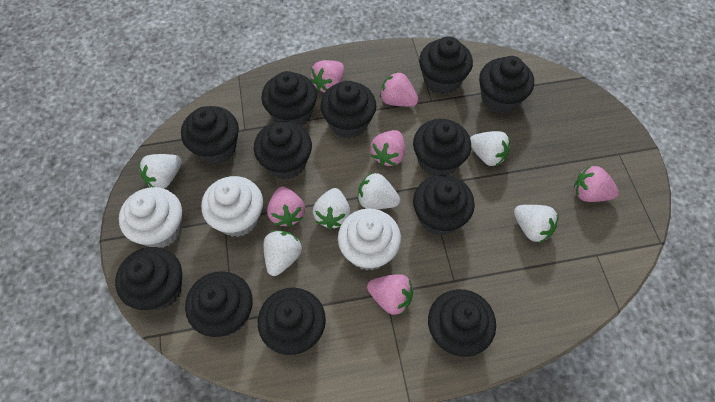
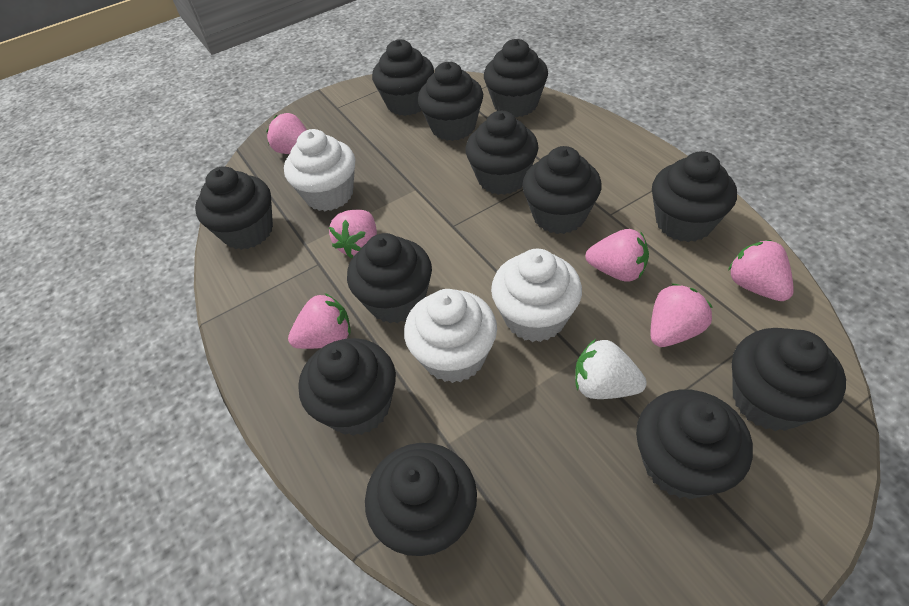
white strawberry: [139,154,182,189] [263,231,302,276] [313,188,351,229] [358,172,400,209] [470,131,510,166] [514,205,559,243] = 6 -> [575,339,647,399] = 1

